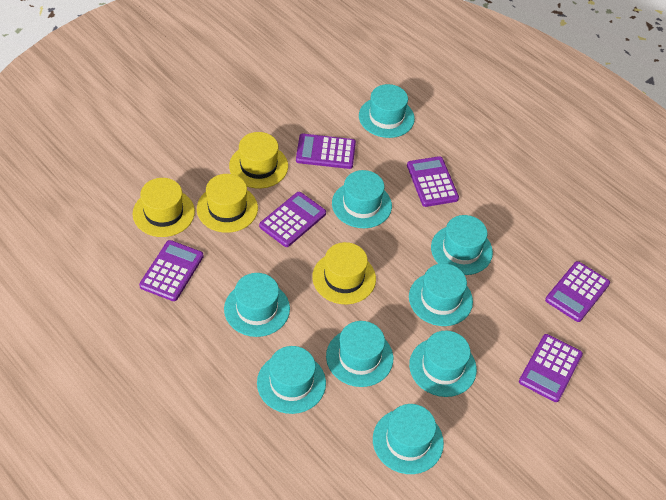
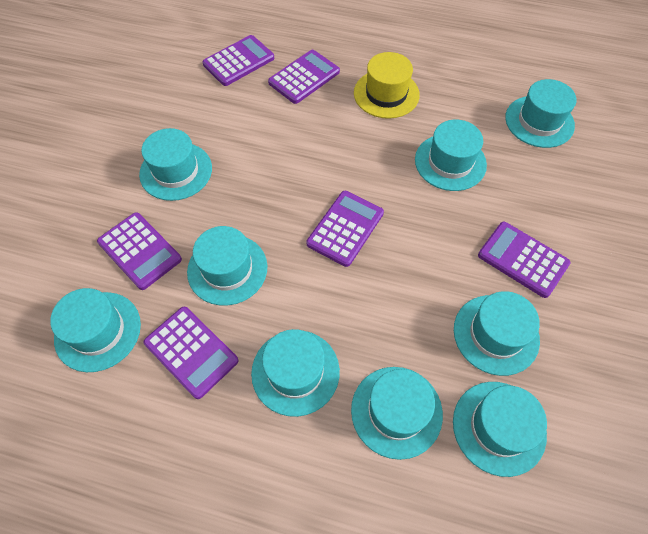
yellow hat: [133,178,195,237] [197,174,258,233] [229,132,288,188] [312,242,376,304] = 4 -> [354,52,420,119] = 1

